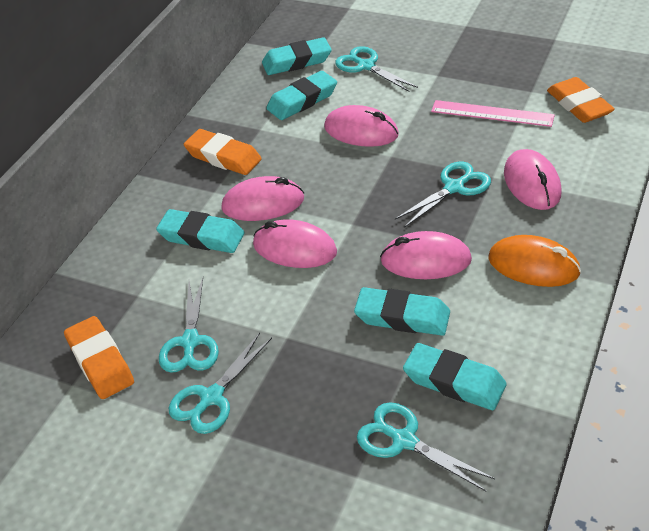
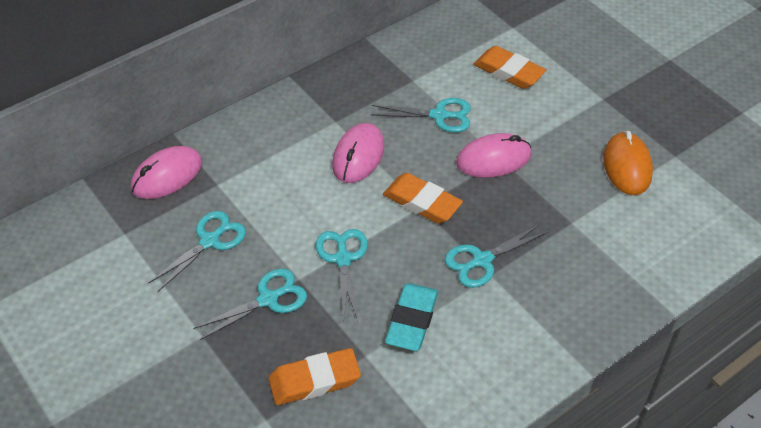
pink mouse: [221,176,304,221] [253,219,337,268] [324,105,399,147] [380,231,472,279] [504,149,562,210] = 5 -> [131,146,202,199] [332,123,385,183] [456,133,531,178] = 3
pink ruler: [431,100,555,127] = 1 -> none = 0
turquoise eraser: [156,209,245,253] [262,37,332,75] [266,71,337,120] [354,287,450,336] [403,343,507,410] = 5 -> [385,283,438,351] = 1

